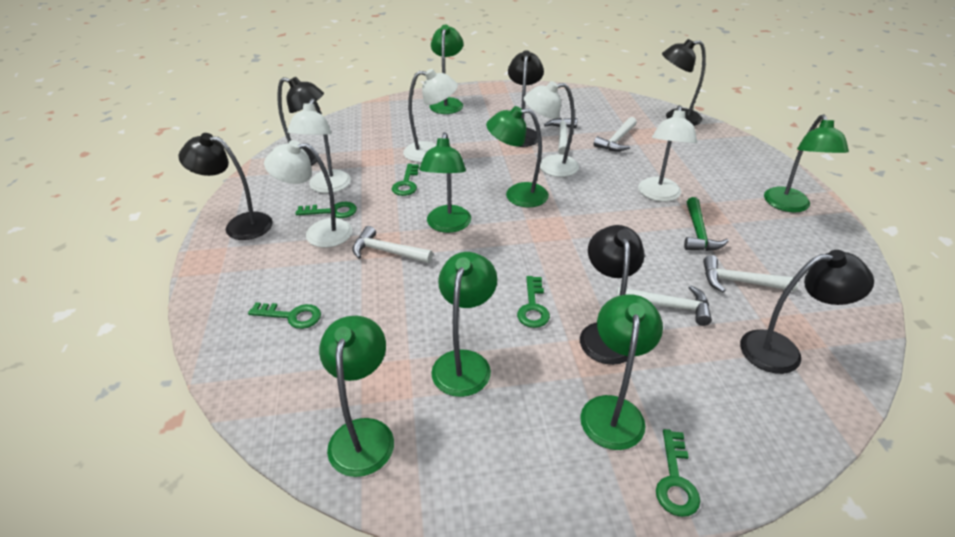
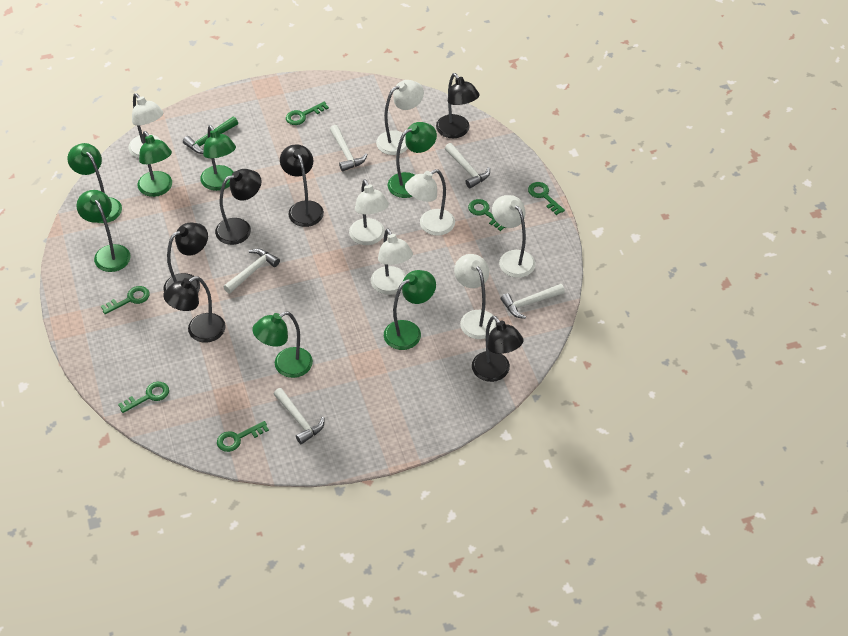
green key: [248,302,321,329] [296,202,357,218] [392,164,419,196] [517,276,550,328] [656,429,700,517] = 5 -> [101,286,150,314] [118,382,169,413] [217,421,269,452] [286,102,329,125] [468,199,506,231] [528,182,565,215] = 6
white lamp: [264,140,352,248] [287,98,351,193] [403,69,458,162] [524,81,579,177] [638,105,697,202] = 5 -> [128,93,164,158] [349,179,389,245] [371,228,413,294] [376,80,424,155] [405,169,455,236] [454,254,497,339] [492,195,535,278] = 7

